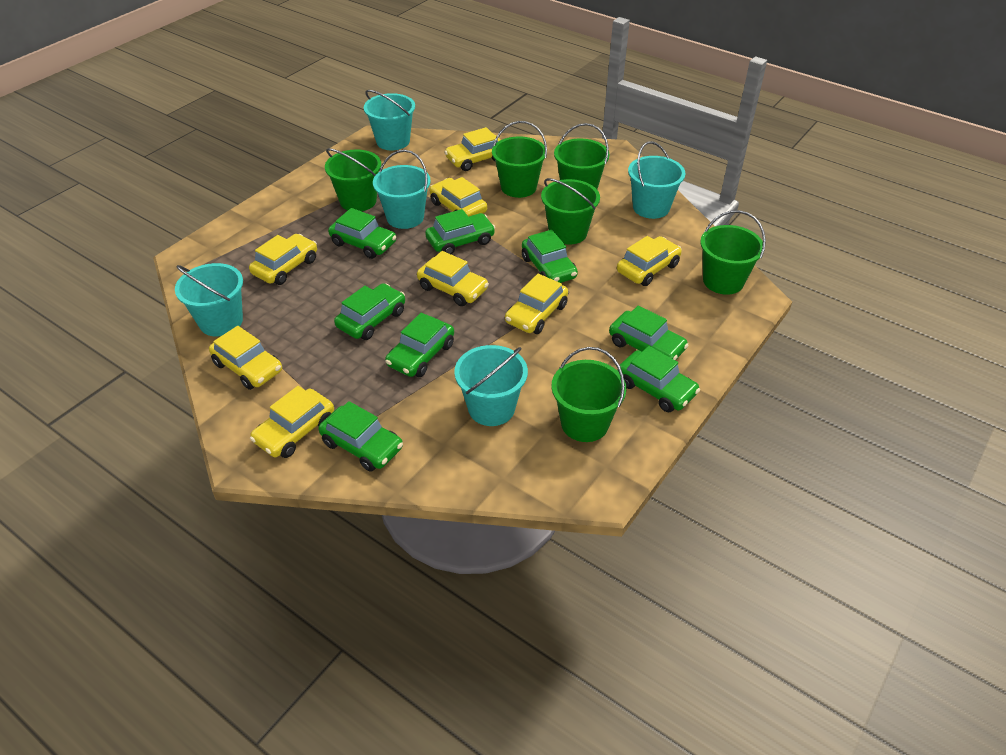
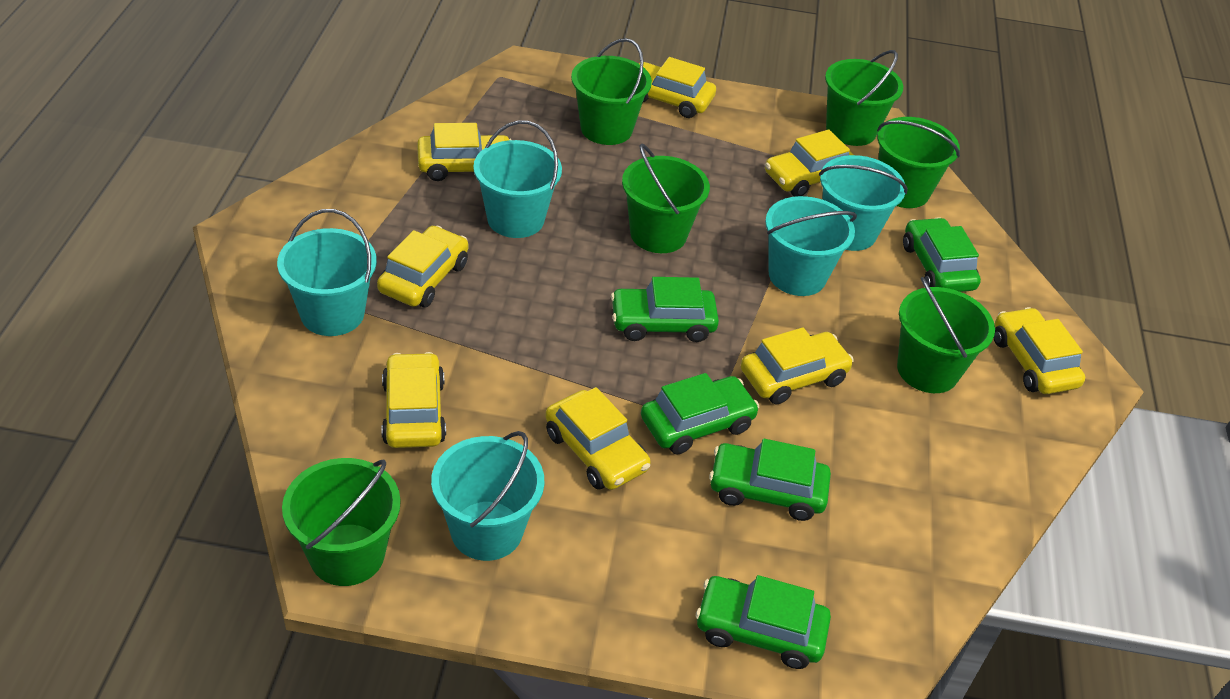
green car: [318,401,403,472] [328,208,396,259] [334,283,405,340] [385,313,454,377] [425,209,495,254] [522,230,578,283] [609,305,688,360] [617,346,700,412] = 8 -> [611,277,719,342] [641,373,759,454] [696,575,831,669] [709,438,831,521] [903,217,981,292] = 5

